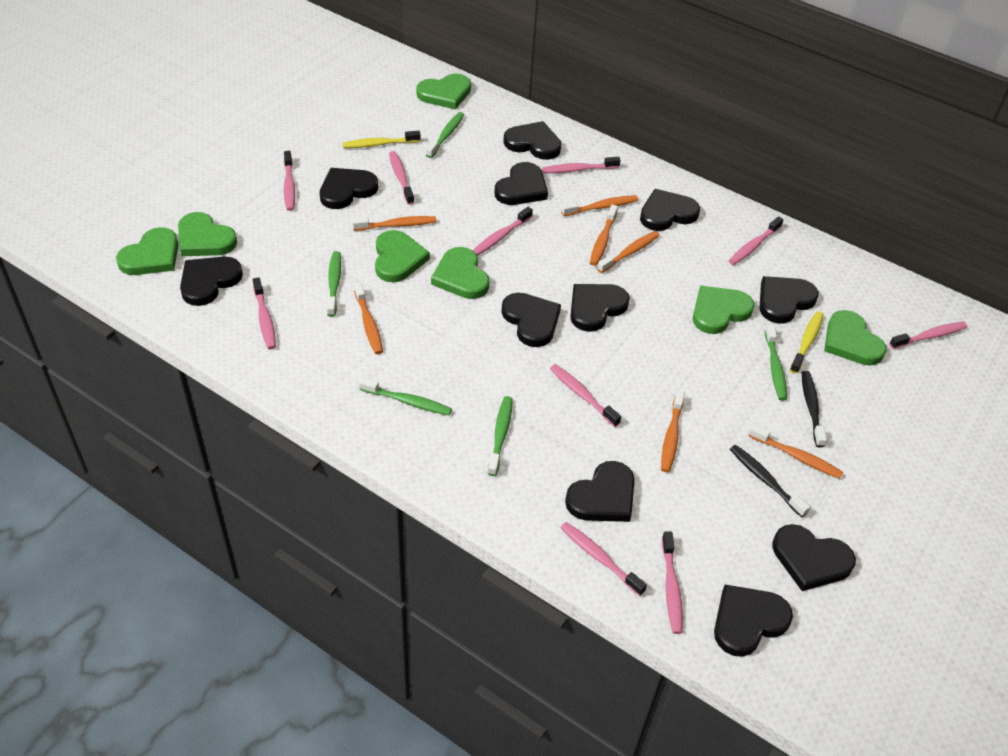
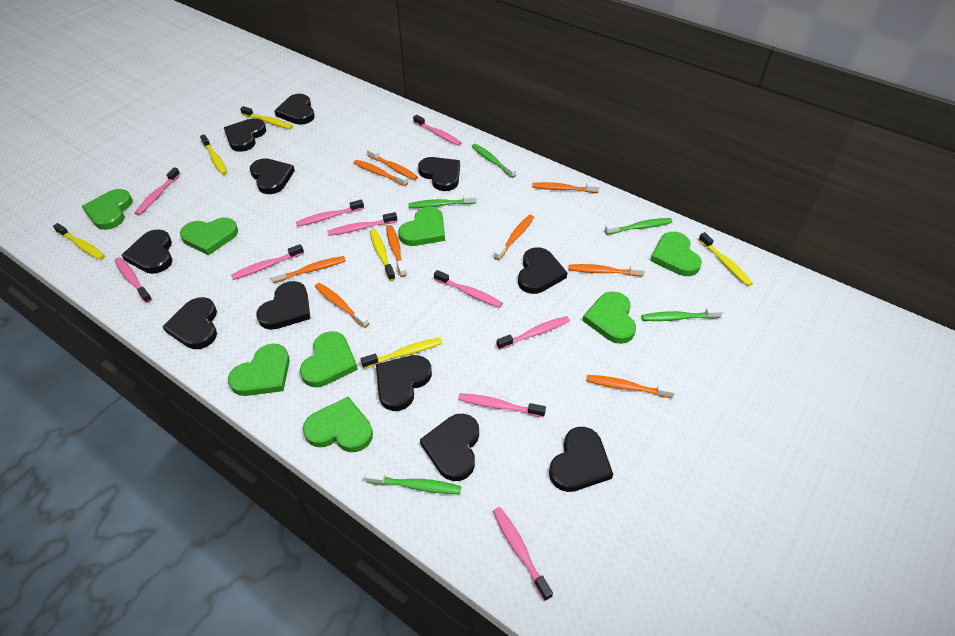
black toothbrush: [730,445,810,517] [802,371,827,447] = 2 -> none = 0
green heart: [116,227,178,275] [178,212,237,256] [375,230,430,282] [416,74,471,109] [431,247,489,299] [693,286,755,334] [824,310,886,366] = 7 -> [82,189,133,230] [180,218,238,255] [228,344,290,396] [300,331,358,387] [303,397,373,452] [398,207,445,246] [582,291,636,344] [650,232,702,276] = 8
orange toothbrush: [352,216,437,231] [354,282,383,354] [561,195,638,216] [590,205,618,266] [597,231,660,273] [661,390,685,472] [748,424,843,479] = 7 -> [270,256,346,283] [315,283,369,328] [354,160,408,186] [367,147,418,180] [386,225,407,277] [494,215,534,260] [532,182,600,193] [569,264,645,276] [587,375,675,398] = 9
yellow toothbrush: [343,131,421,148] [790,311,824,374] = 2 -> [53,223,105,260] [200,134,227,175] [240,106,293,129] [361,338,442,369] [370,229,395,281] [699,232,753,286] = 6

